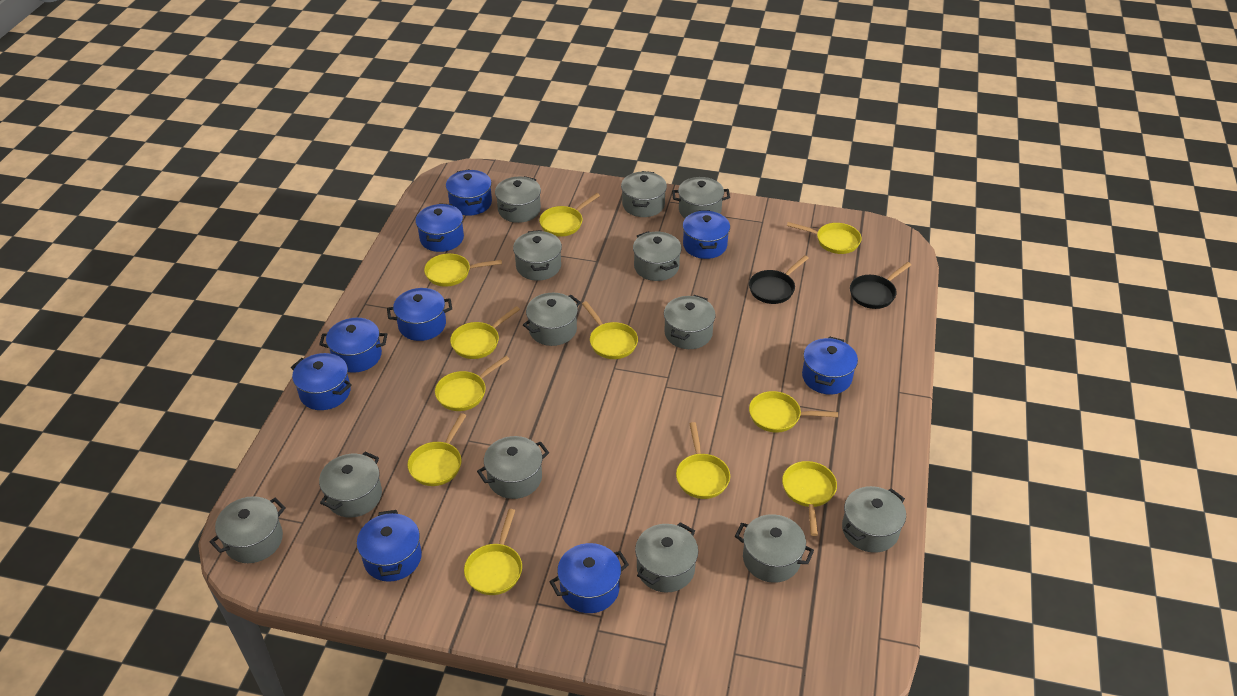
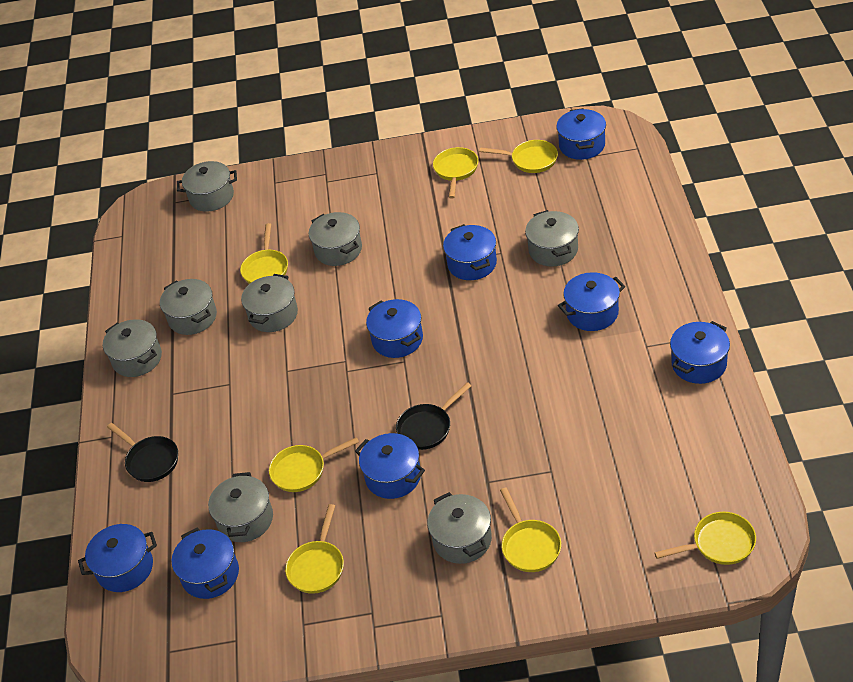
blue pot: [291,353,352,410] [319,318,387,373] [357,510,422,582] [387,288,452,341] [415,203,464,252] [446,169,492,216] [549,543,629,613] [683,210,730,259] [802,336,858,395] = 9 -> [78,524,157,592] [172,528,239,599] [355,433,425,499] [366,299,423,358] [443,224,497,280] [556,108,606,160] [558,272,625,331] [670,321,730,384] = 8
grey pot: [210,496,286,563] [319,452,382,517] [477,436,549,499] [495,176,541,223] [513,230,562,281] [523,293,581,346] [621,171,667,217] [633,231,682,281] [635,522,698,593] [664,295,716,349] [672,177,730,218] [735,514,814,583] [842,486,906,553] = 13 -> [103,319,162,377] [160,279,217,335] [177,161,237,212] [208,472,273,542] [241,274,298,332] [308,212,362,266] [427,492,492,564] [525,210,579,267] = 8
yellow pan: [407,413,466,486] [424,253,502,287] [435,356,509,411] [450,306,520,359] [464,509,522,595] [539,193,600,237] [582,301,638,359] [676,422,730,499] [749,391,838,433] [782,461,837,536] [787,222,862,254] = 11 -> [240,223,288,284] [269,437,359,492] [285,504,344,594] [433,147,478,199] [479,140,558,173] [500,488,561,572] [654,512,756,565] = 7

